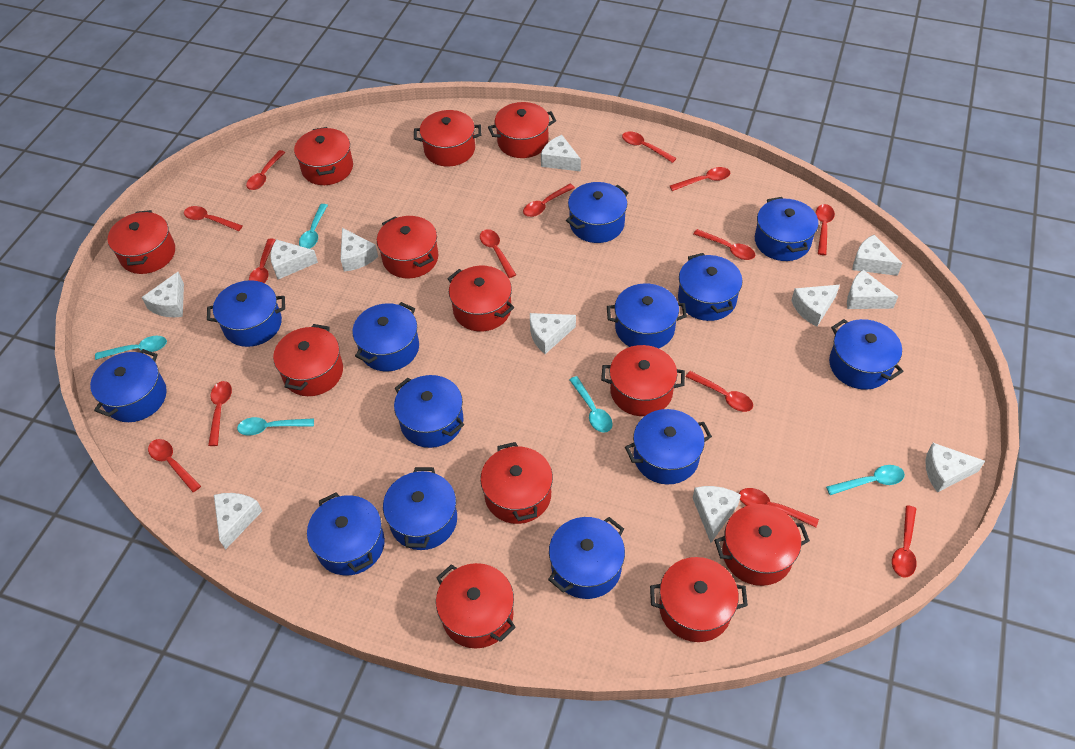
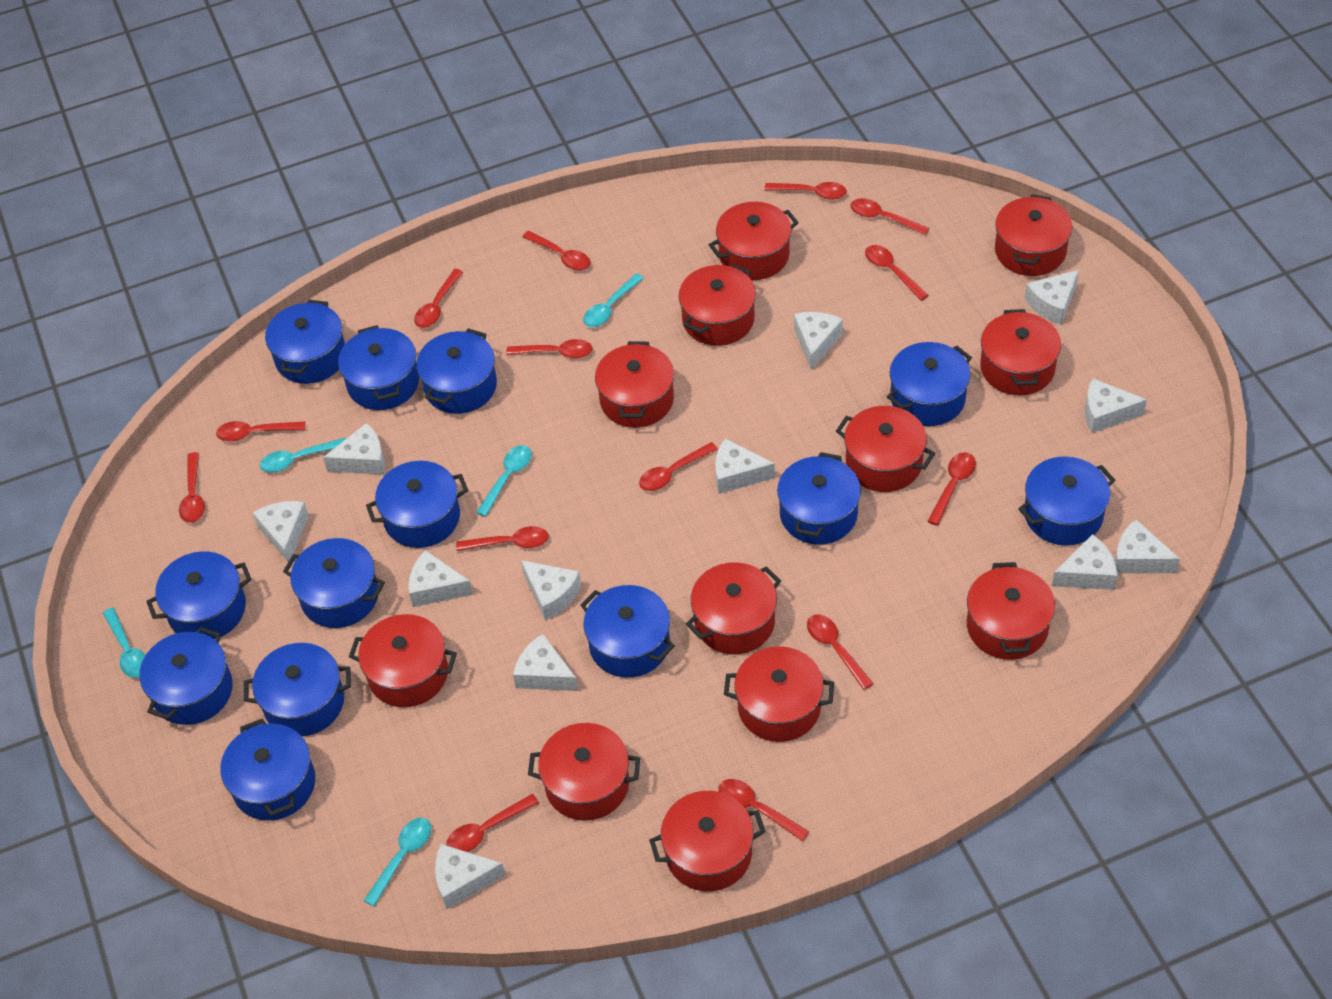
white cheese: [141,272,184,317] [214,493,262,550] [270,239,318,279] [341,228,378,271] [530,313,576,354] [541,135,581,172] [693,486,741,543] [791,285,840,326] [847,270,898,309] [852,235,903,276] [925,443,985,492] = 11 -> [253,501,309,562] [323,423,385,475] [409,550,473,607] [435,844,505,909] [513,634,578,691] [521,560,581,620] [715,438,775,494] [794,312,843,370] [1025,270,1079,325] [1052,534,1118,590] [1085,378,1147,433] [1115,520,1180,574] = 12

